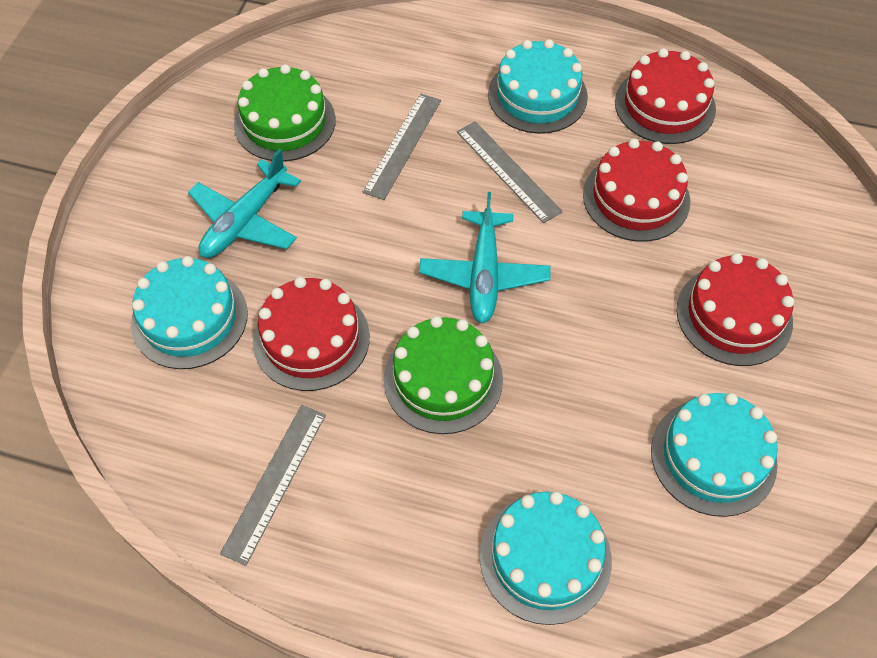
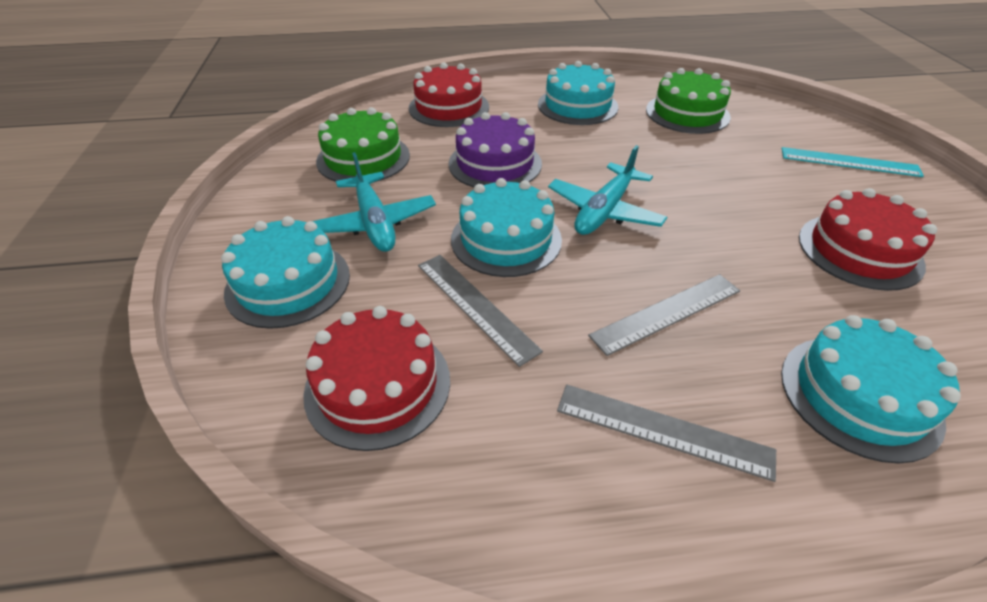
purple cake: none = 0 -> [449,112,542,187] = 1
red cake: [253,277,370,391] [583,139,690,242] [615,48,716,144] [676,253,794,366] = 4 -> [303,306,450,451] [409,63,489,127] [799,188,937,291] = 3
turquoise ruler: none = 0 -> [782,147,924,177] = 1

